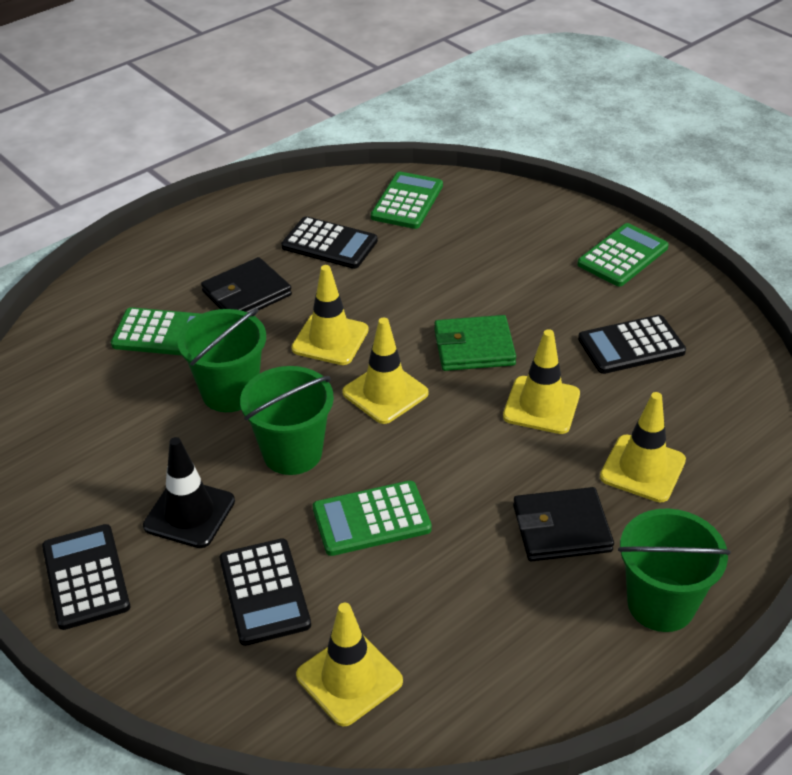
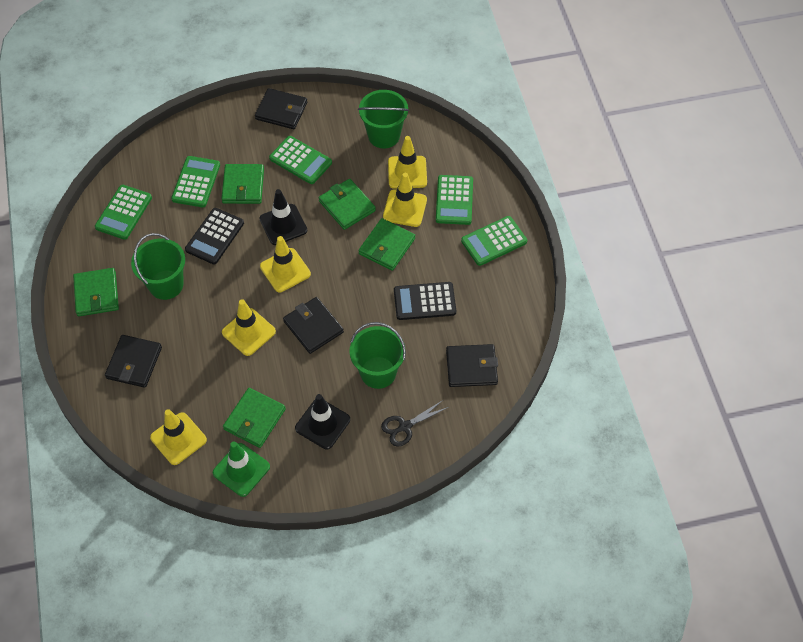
black calculator: [42,524,130,630] [220,538,311,646] [281,216,378,269] [578,315,686,374] = 4 -> [185,208,244,264] [394,282,456,320] = 2
black scissors: none = 0 -> [381,400,448,447] = 1
black traffic cone: [143,437,235,548] = 1 -> [259,189,307,245] [295,394,350,449] = 2
black wallet: [201,257,292,313] [513,487,614,561] = 2 -> [105,335,162,388] [255,88,307,129] [283,297,344,354] [446,344,498,387] = 4
green calculator: [111,307,200,355] [313,481,432,556] [371,172,443,229] [577,223,669,287] = 4 -> [95,185,152,240] [171,156,220,207] [269,136,332,184] [436,175,473,225] [461,216,527,266] = 5
green traffic cone: none = 0 -> [213,441,270,497] = 1
green wallet: [434,315,516,371] = 1 -> [73,268,119,316] [221,164,264,204] [223,388,286,448] [319,179,376,230] [359,218,415,271] = 5

